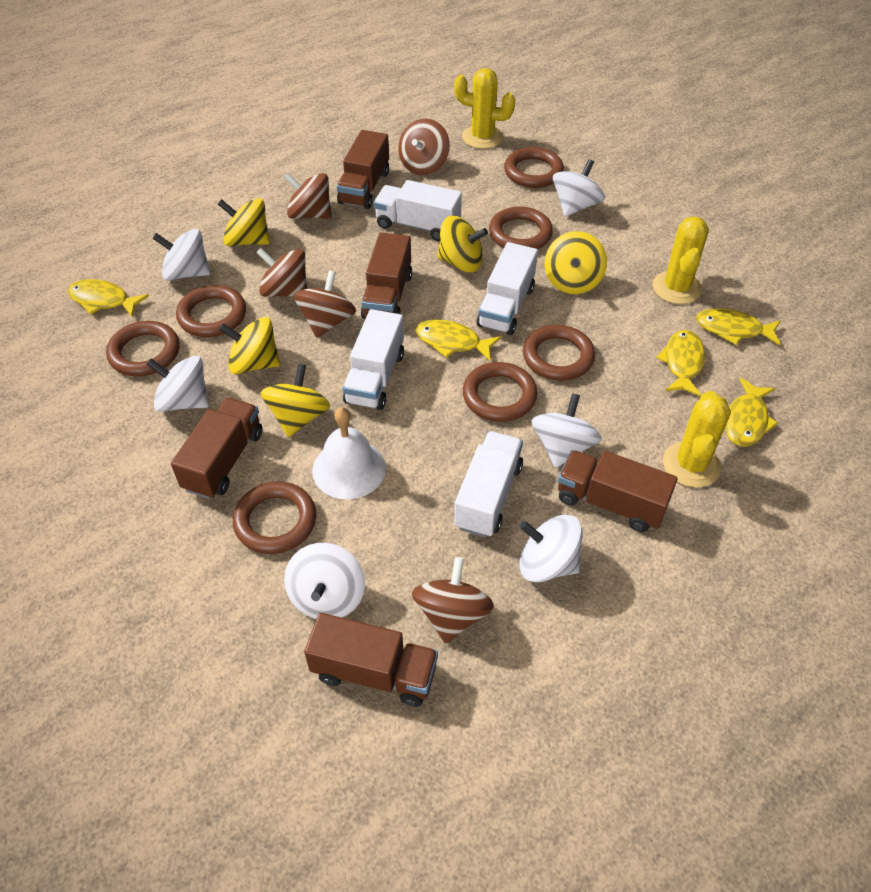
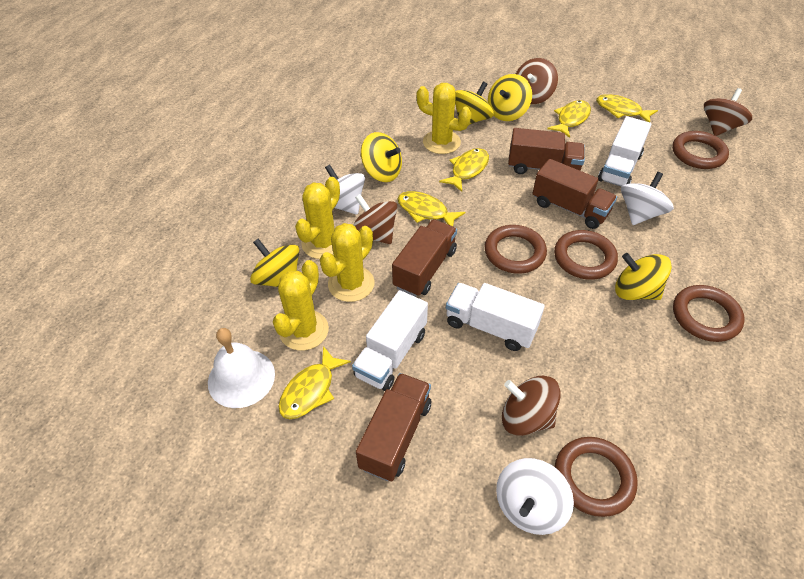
brown ring: [106,321,180,377] [176,285,246,337] [233,481,316,554] [463,362,538,422] [489,206,553,249] [504,147,564,188] [523,325,595,381] = 7 -> [484,225,547,274] [554,230,618,280] [555,437,638,517] [672,131,729,169] [673,285,745,342] = 5
brown spinning top: [256,248,307,297] [283,172,331,219] [293,270,356,338] [398,119,450,175] [412,557,494,644] = 5 -> [353,194,397,244] [502,376,561,436] [516,58,558,104] [704,88,752,136] = 4
brown truck: [171,398,263,499] [304,613,438,707] [337,130,389,209] [361,232,412,319] [558,450,678,532] = 5 -> [356,373,431,481] [392,219,457,297] [508,128,585,174] [532,159,617,229] = 4
white spinning top: [147,356,209,412] [152,229,210,281] [284,543,365,619] [519,515,583,583] [531,393,602,468] [553,159,605,217] = 6 -> [325,164,365,215] [496,458,574,535] [621,172,674,225] = 3
white truck: [343,309,404,410] [374,180,462,241] [454,431,523,538] [476,242,538,335] = 4 -> [352,290,428,391] [446,283,545,351] [598,116,651,187] = 3
yellow cactus: [454,68,515,149] [652,216,709,304] [663,391,731,488] = 3 -> [273,260,329,351] [295,177,340,259] [320,223,374,302] [417,83,471,154] = 4

